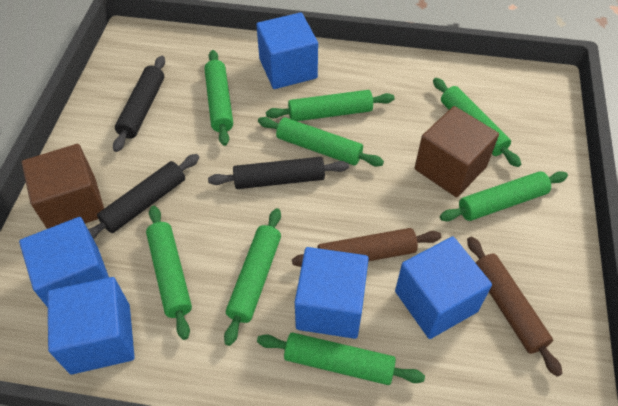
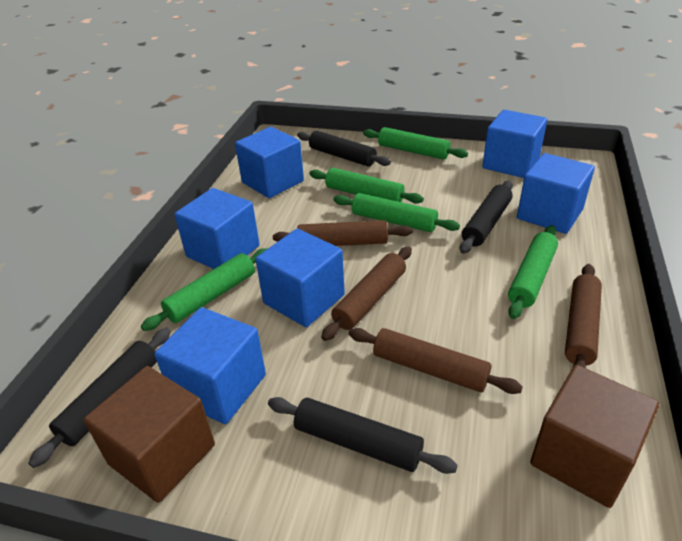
black rolling pin: [88,154,200,239] [113,56,165,152] [208,157,349,189] = 3 -> [28,328,171,468] [268,397,458,474] [297,131,391,166] [460,180,513,254] = 4
blue cube: [19,217,109,307] [47,277,135,374] [256,12,318,89] [295,247,369,339] [395,237,492,339] = 5 -> [154,307,266,424] [174,188,260,269] [235,127,304,198] [255,229,345,327] [482,110,547,178] [517,153,595,234] = 6
brown rolling pin: [292,228,441,267] [467,237,563,377] = 2 -> [273,220,413,246] [321,246,412,341] [349,328,523,394] [565,264,602,368] = 4
green rolling pin: [146,206,192,340] [204,50,233,146] [224,208,281,346] [257,332,425,385] [258,117,384,167] [266,90,395,121] [433,78,521,167] [440,171,568,221] = 8 -> [141,248,267,331] [309,168,424,204] [333,193,460,232] [363,127,468,160] [508,225,558,319] = 5

